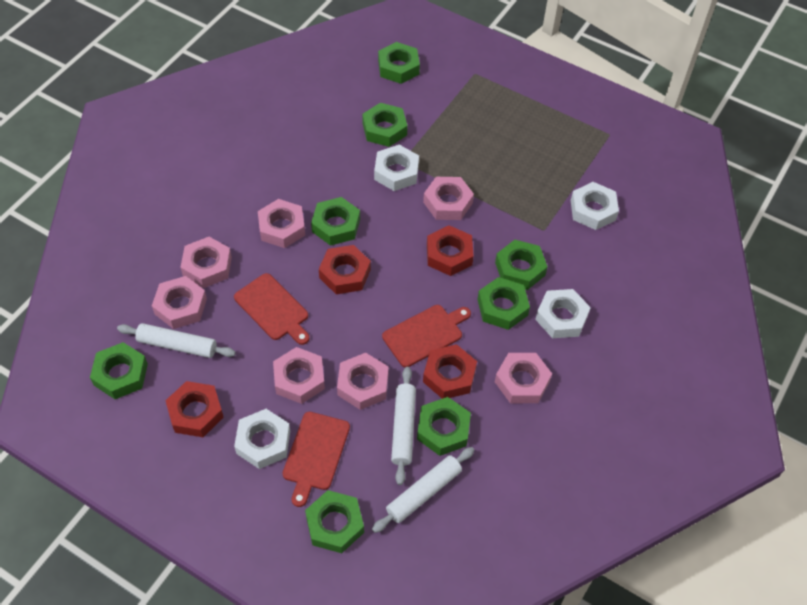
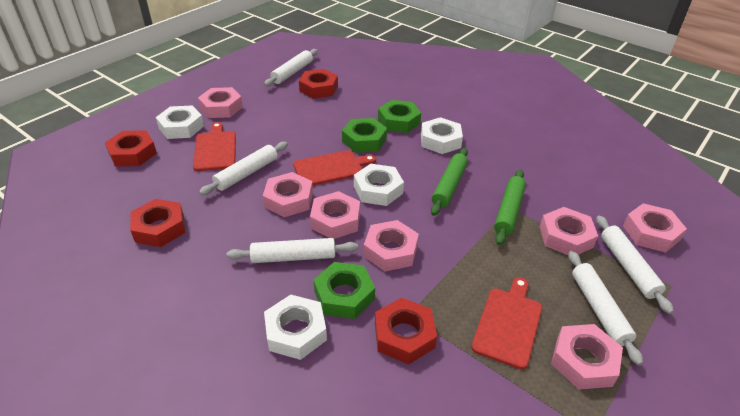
green nut: [90,342,148,399] [305,490,364,553] [311,197,360,246] [362,103,408,147] [378,42,420,84] [417,397,471,456] [477,277,530,330] [495,240,548,290] = 8 -> [314,262,375,319] [342,118,387,153] [378,100,421,133] = 3
green rolling pin: none = 0 -> [431,148,468,216] [494,170,526,245] = 2
white rolling pin: [117,323,236,358] [372,447,475,533] [391,367,416,485] = 3 -> [199,142,288,195] [227,238,358,263] [264,49,318,86] [568,251,643,365] [596,216,674,314] = 5

